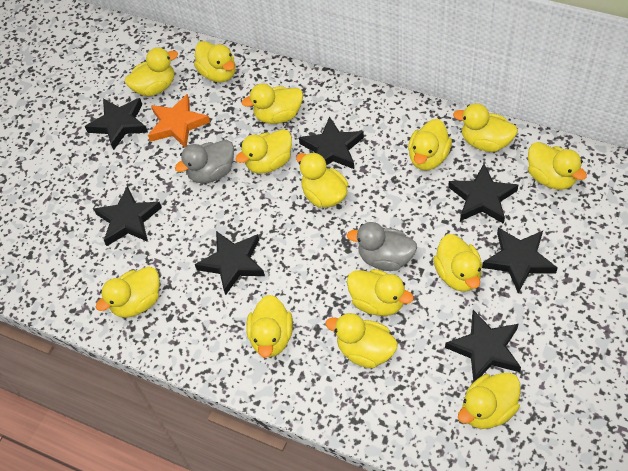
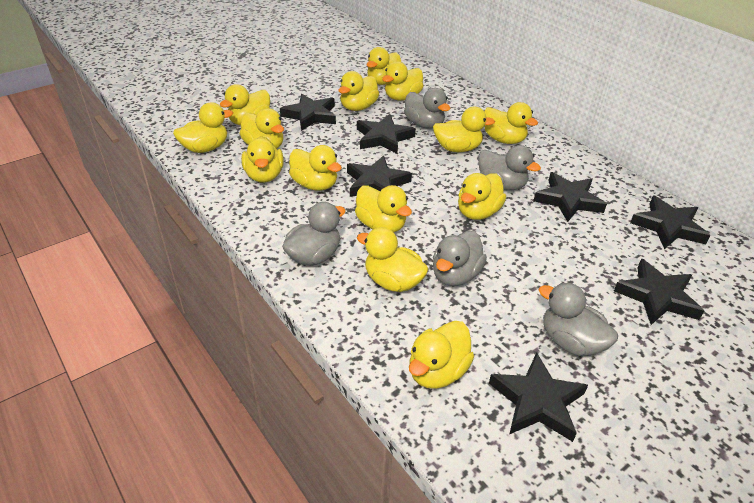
grey duck: [175,140,234,183] [347,222,417,271] = 2 -> [282,202,346,266] [404,88,451,129] [433,231,487,286] [478,145,541,190] [539,282,618,356] = 5
orange star: [148,94,210,147] = 1 -> none = 0

